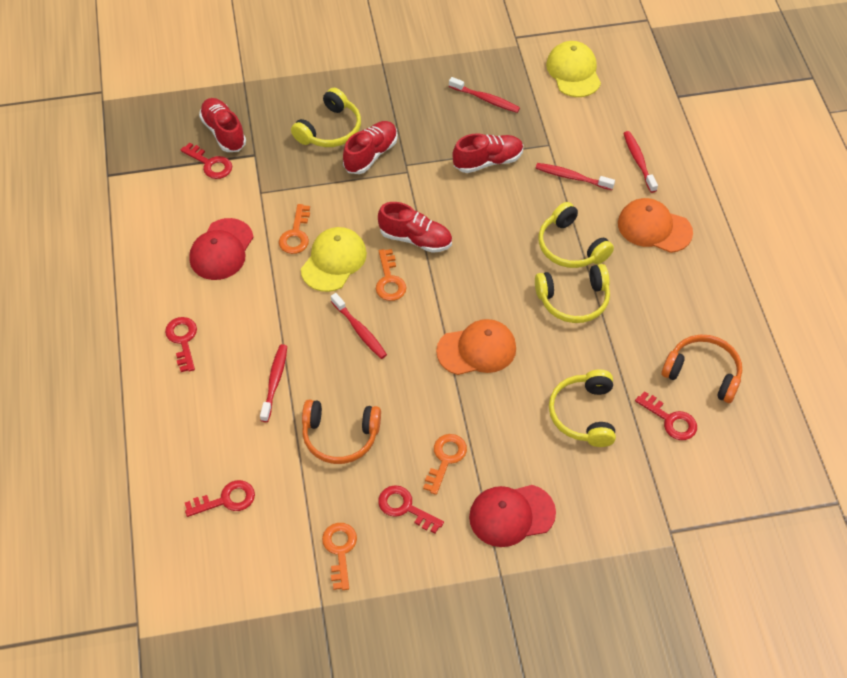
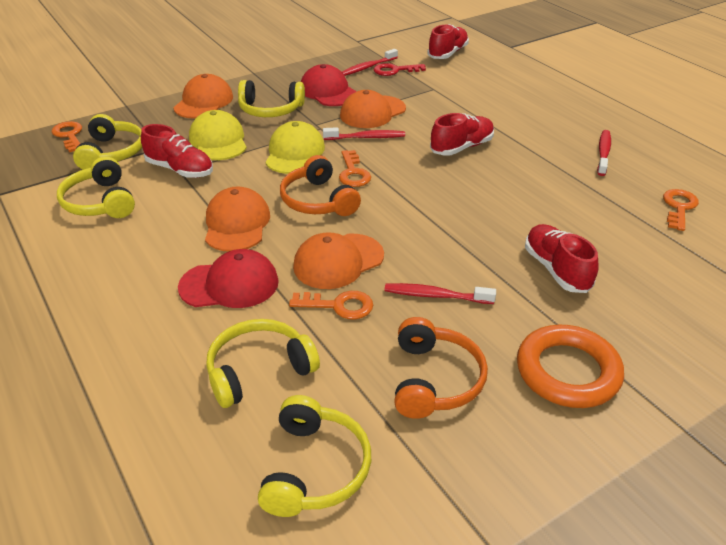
orange cap: [436,319,516,375] [618,198,693,253] = 2 -> [173,74,233,119] [205,187,270,252] [293,233,384,289] [340,90,406,128] = 4
orange ring: none = 0 -> [517,325,624,408] = 1
red key: [165,317,197,372] [181,142,232,179] [185,480,255,517] [378,485,444,534] [635,391,697,440] = 5 -> [374,63,426,76] = 1
red toothbrush: [260,344,287,422] [331,293,387,359] [449,77,520,113] [536,163,615,190] [623,131,658,193] = 5 -> [323,127,405,140] [342,49,398,76] [384,283,496,304] [597,130,611,176] = 4
yellow headphones: [291,88,361,147] [535,264,610,323] [538,202,614,268] [549,369,616,447] = 4 -> [57,156,135,218] [73,114,142,170] [206,319,320,408] [238,80,305,117] [258,395,371,517] = 5

